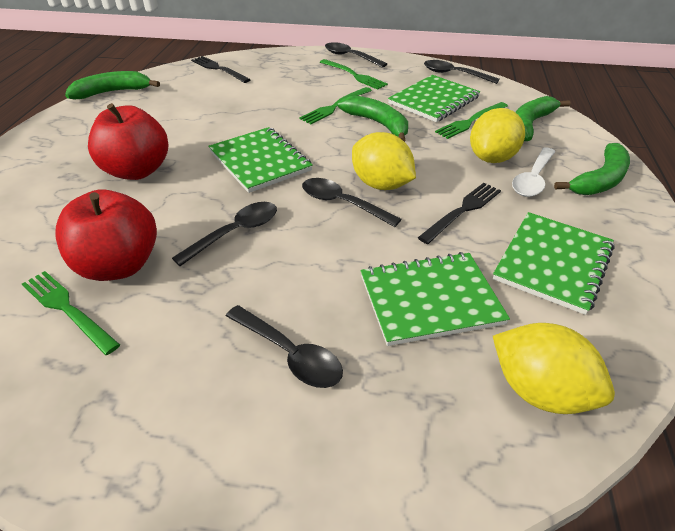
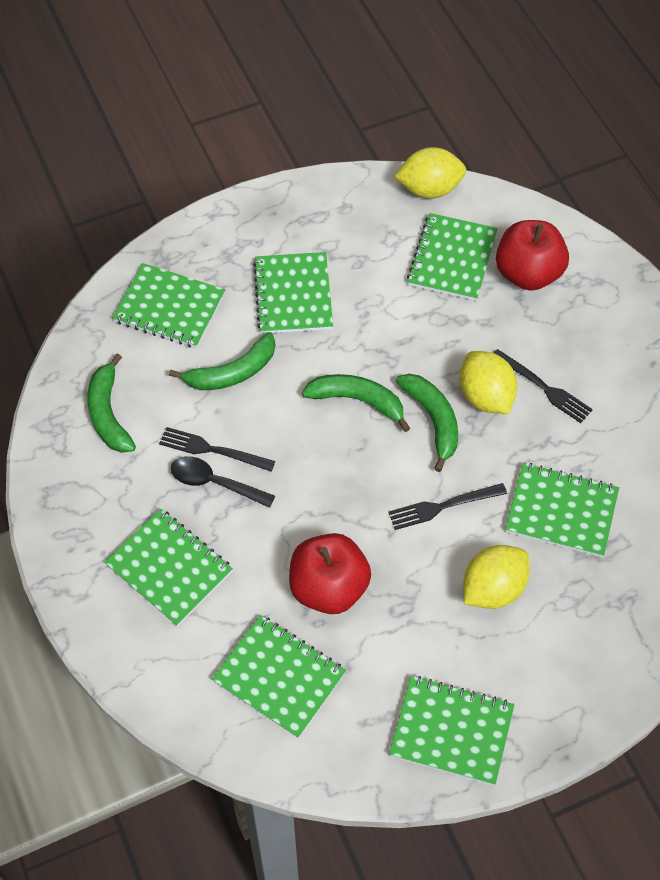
black fork: [191,56,251,83] [418,183,501,244] = 2 -> [159,427,275,471] [388,483,507,530] [494,349,593,423] = 3
black spoon: [172,202,277,266] [226,305,343,388] [302,178,401,227] [325,42,387,68] [424,60,500,84] = 5 -> [170,456,275,508] = 1
green fork: [22,271,120,355] [299,87,372,124] [320,59,388,89] [435,102,508,139] = 4 -> none = 0
green notebook: [208,127,313,193] [361,252,510,346] [388,75,480,122] [493,212,615,315] = 4 -> [104,509,233,626] [112,263,225,348] [212,615,346,738] [253,252,333,334] [389,676,514,785] [407,213,498,301] [505,463,619,557] = 7
white spoon: [512,148,555,197] = 1 -> none = 0

